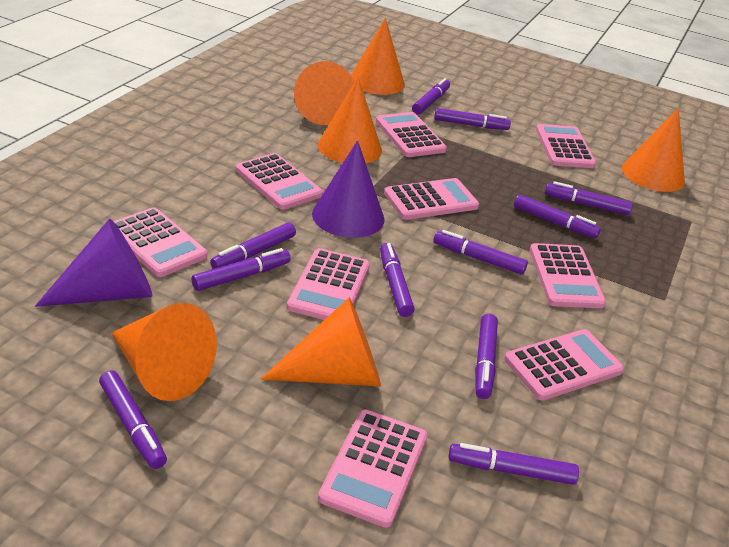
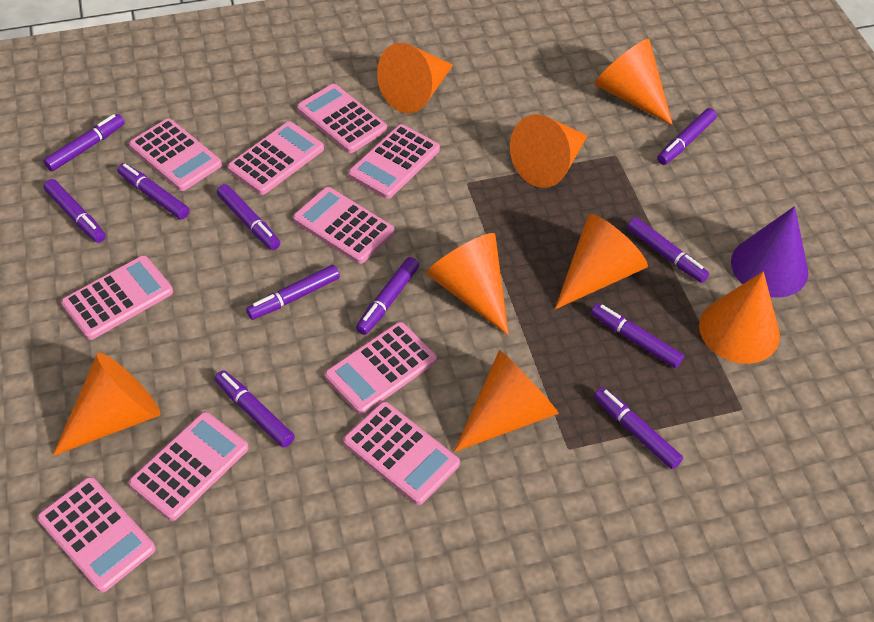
orange cone: [112,303,217,401] [261,297,381,387] [294,61,354,125] [318,77,382,163] [351,18,405,95] [622,108,685,192] = 6 -> [52,353,161,456] [377,43,453,113] [426,233,509,335] [454,350,559,452] [510,114,587,188] [555,214,648,309] [594,39,673,126] [699,271,780,364] = 8
pink calculator: [113,207,207,277] [236,153,323,210] [287,248,370,320] [318,409,428,528] [376,112,447,157] [384,178,479,220] [504,329,624,401] [530,243,606,308] [536,124,596,168] = 9 -> [37,477,156,592] [61,256,173,340] [129,118,222,191] [129,412,248,521] [227,121,324,195] [293,187,395,264] [297,84,387,153] [325,322,437,414] [343,401,460,505] [348,124,440,199] = 10
purple cone: [35,219,152,307] [312,141,385,238] = 2 -> [731,206,809,298] = 1

